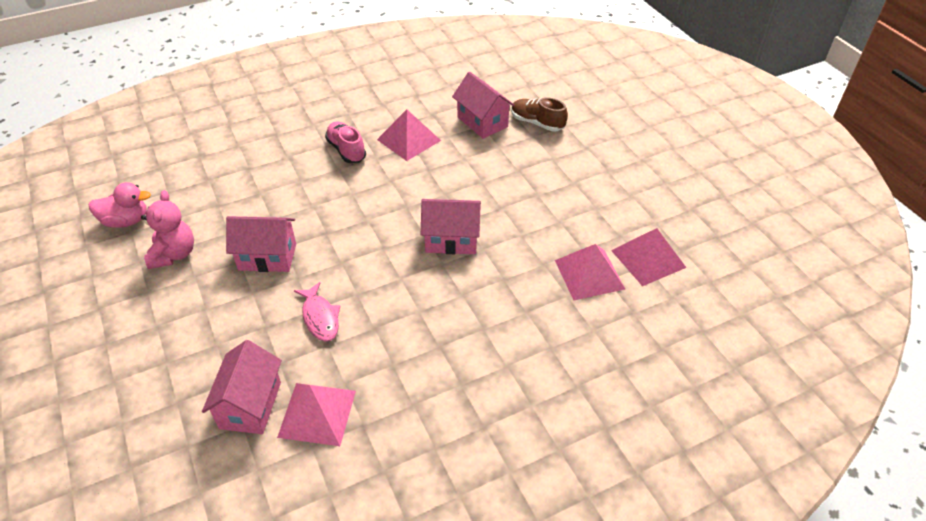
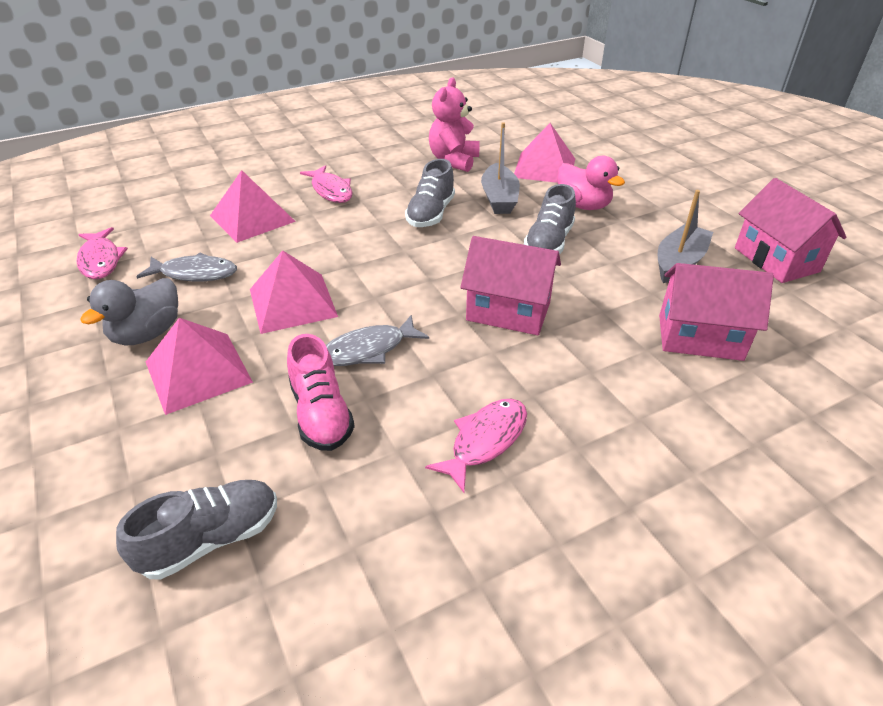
brown shoe: [511,97,568,132] = 1 -> none = 0
grey boat: none = 0 -> [481,122,520,214] [658,190,713,283] = 2
grey duck: none = 0 -> [80,278,178,345] = 1
grey fish: none = 0 -> [136,253,237,282] [326,315,429,366] = 2
grey shoe: none = 0 -> [116,480,277,580] [405,159,455,227] [524,184,576,254] = 3
pink fish: [294,282,340,341] = 1 -> [77,227,128,279] [300,165,352,203] [425,398,527,493] = 3
pink house: [202,340,282,434] [226,216,296,272] [421,199,481,254] [452,72,514,139] = 4 -> [460,236,561,335] [659,263,774,361] [735,178,846,283] = 3

